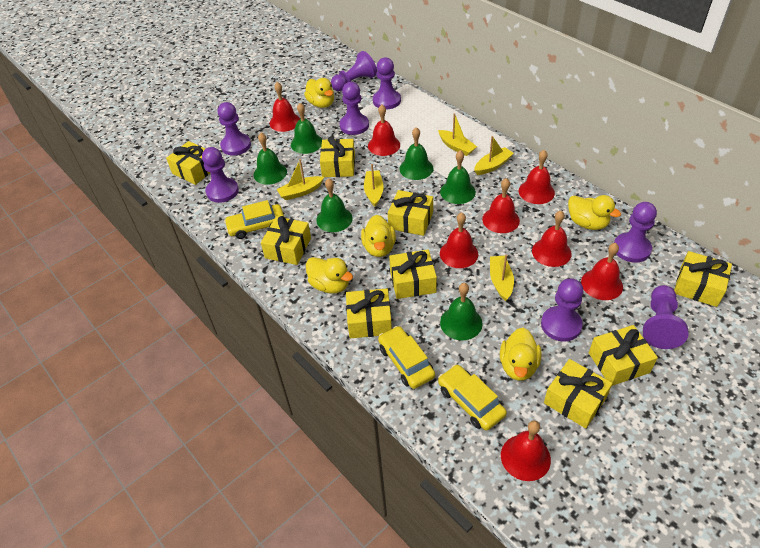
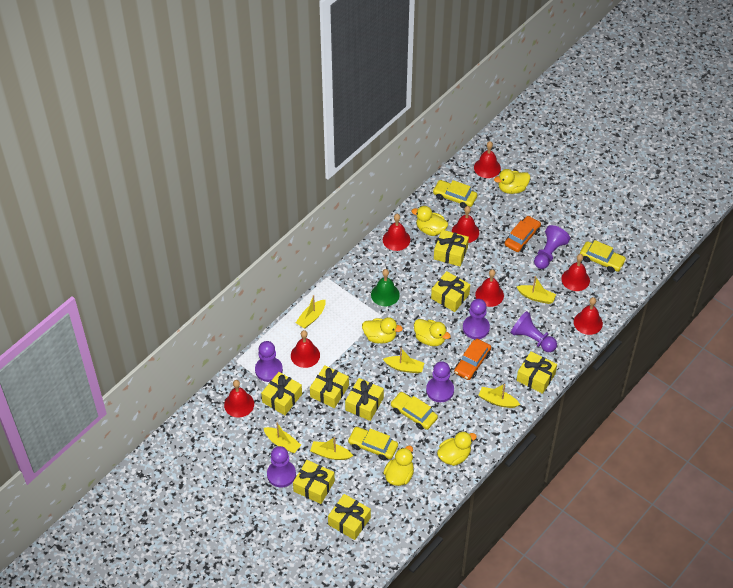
green bell: [254,133,287,185] [291,103,322,154] [316,178,353,232] [400,127,433,180] [440,150,476,204] [440,283,483,340] = 6 -> [371,269,400,306] = 1
orange car: none = 0 -> [454,339,491,380] [505,216,541,252] = 2
purple pawn: [202,147,239,203] [218,102,251,155] [331,51,377,91] [340,82,369,135] [373,57,401,109] [541,278,584,342] [614,202,657,263] [643,285,689,349] = 8 -> [255,341,283,382] [267,446,296,488] [426,361,454,402] [463,299,490,339] [511,311,557,352] [534,225,570,269] = 6
yellow boat: [277,159,324,200] [364,164,384,207] [438,113,477,156] [474,136,514,175] [490,254,514,301] = 5 -> [264,422,301,453] [296,295,326,329] [310,437,353,460] [383,348,424,373] [478,384,520,408] [517,276,556,304] = 6
yellow car: [224,200,284,239] [378,326,435,389] [438,364,507,431] = 3 -> [348,427,398,461] [390,392,438,430] [433,180,477,208] [580,240,626,273] = 4
yellow duck: [304,78,334,108] [306,257,353,294] [361,215,396,257] [500,328,541,381] [568,195,621,230] = 5 -> [362,317,403,343] [383,446,414,486] [411,206,448,236] [414,319,451,346] [437,431,477,466] [494,169,530,194] = 6
yellow gift: [166,141,210,185] [261,216,311,265] [320,136,355,177] [346,288,392,338] [388,190,433,236] [389,250,437,299] [544,359,612,429] [589,325,658,386] [674,251,732,307] = 9 -> [261,372,302,415] [293,460,335,504] [310,365,349,408] [328,494,371,540] [345,378,384,421] [431,271,470,312] [434,230,469,266] [516,351,557,394] = 8

